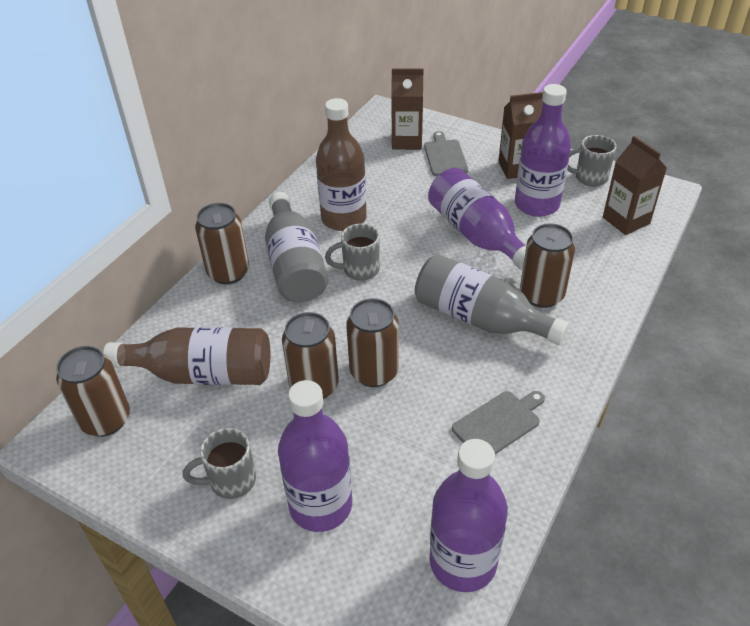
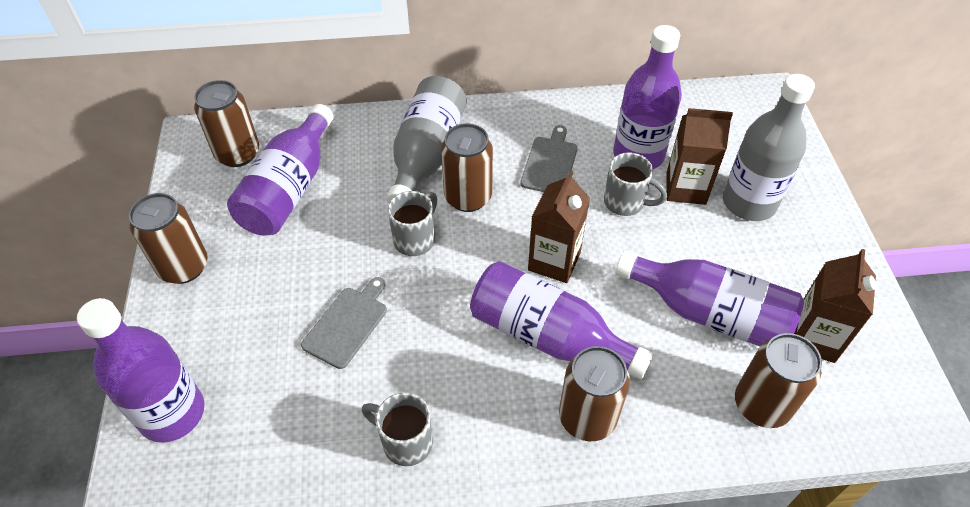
brown bottle: [103,327,270,385] [316,98,367,231] = 2 -> none = 0
purple bottle: [278,380,352,532] [428,168,526,270] [430,439,508,592] [515,84,571,217] = 4 -> [77,298,204,443] [227,104,334,236] [470,261,654,380] [613,25,682,169] [615,250,804,346] = 5

